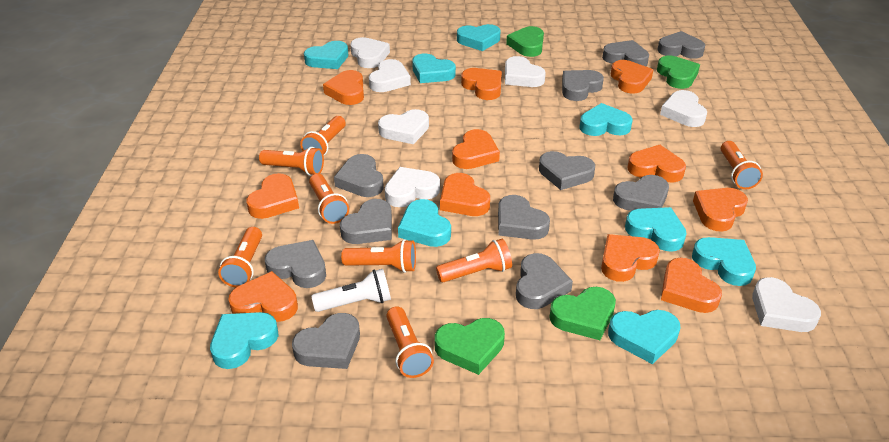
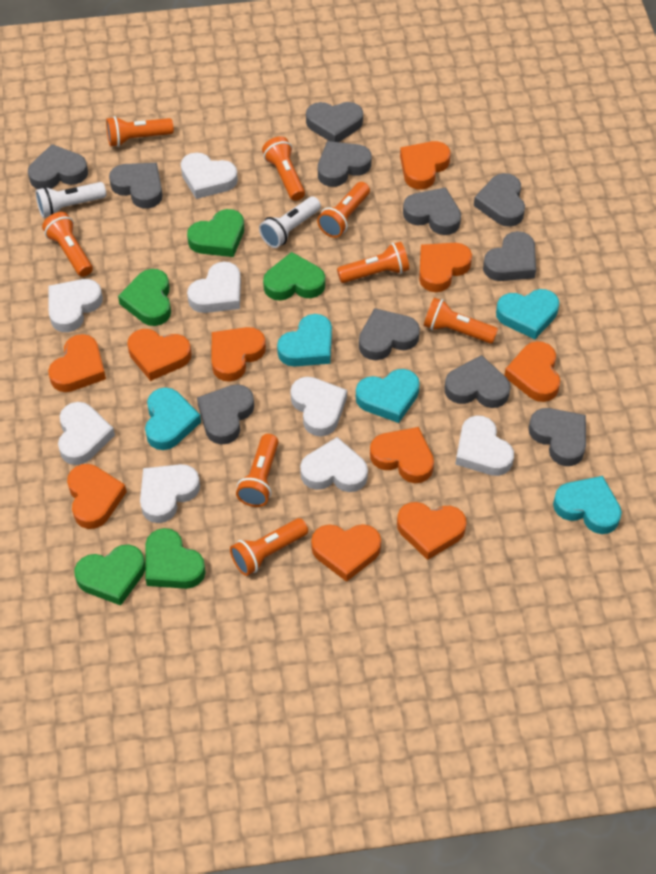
green heart: [435,318,505,375] [506,26,544,57] [549,287,616,340] [657,56,700,89] = 4 -> [74,544,145,606] [118,269,171,326] [145,528,206,589] [187,209,244,257] [263,252,325,301] = 5
orange heart: [228,271,298,322] [246,173,299,219] [323,70,364,105] [440,173,490,216] [452,129,500,169] [461,68,502,100] [601,234,660,282] [611,60,653,93] [628,145,686,182] [661,258,722,313] [693,188,748,232] = 11 -> [48,334,106,392] [67,464,127,529] [127,329,191,381] [211,327,266,382] [311,524,381,582] [370,427,434,483] [397,502,467,560] [400,141,451,190] [419,243,472,292] [504,341,560,402] = 10
turquoise heart: [210,312,278,369] [304,41,348,69] [398,199,451,247] [412,54,456,83] [457,24,501,51] [579,103,632,136] [608,310,681,364] [625,207,687,251] [692,237,756,286] = 9 -> [145,387,201,450] [277,314,332,367] [356,369,420,423] [496,289,559,339] [553,476,622,534] = 5
white flashlight: [312,269,391,312] = 1 -> [36,182,106,218] [259,196,321,248] = 2
white heart: [350,37,390,68] [369,59,411,92] [378,109,429,144] [385,167,440,207] [505,56,546,87] [660,90,707,127] [752,277,821,332] = 7 -> [48,279,103,332] [58,402,115,465] [140,464,200,523] [181,152,238,199] [187,262,241,313] [290,377,347,437] [300,437,368,492] [455,415,514,476] = 8

